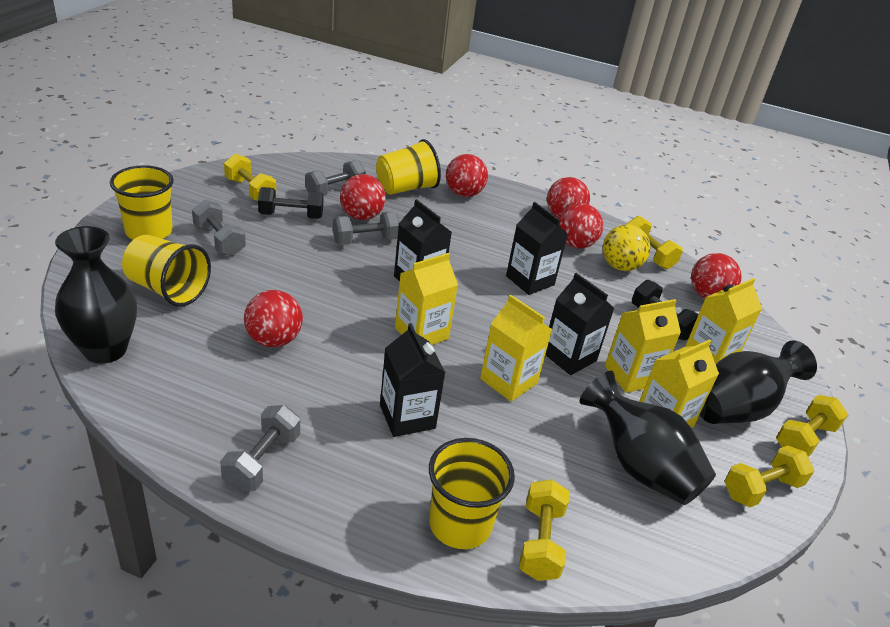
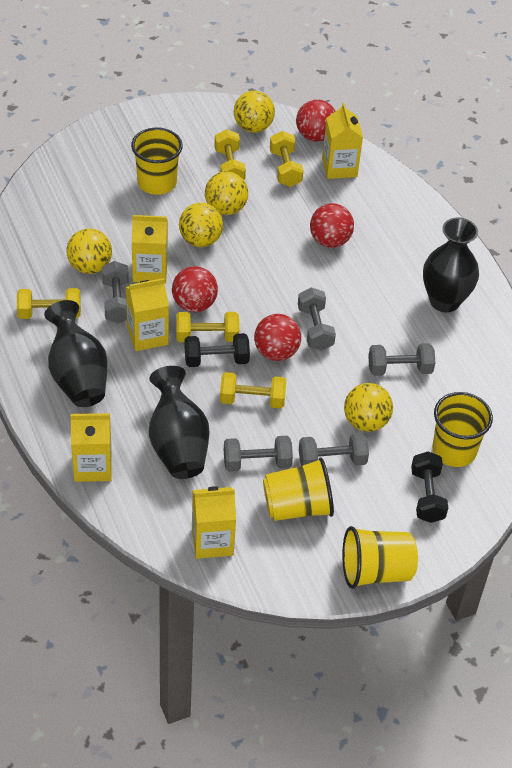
black carton: [380,323,446,437] [394,199,452,281] [506,202,568,295] [545,273,614,375] = 4 -> none = 0
grey dumbbell: [192,199,246,256] [220,405,300,491] [305,160,366,196] [333,212,400,245] = 4 -> [102,261,129,324] [224,436,293,472] [298,287,336,351] [299,432,369,466] [368,343,435,376] = 5
red ball: [244,290,303,347] [340,174,386,220] [446,154,488,197] [547,177,590,218] [559,203,603,249] [691,253,742,298] = 6 -> [172,266,218,313] [254,314,301,361] [296,99,335,142] [310,203,354,248] = 4
yellow ball: [603,225,650,271] = 1 -> [66,228,112,274] [179,203,223,247] [205,171,248,215] [234,91,275,133] [344,383,393,432] = 5

